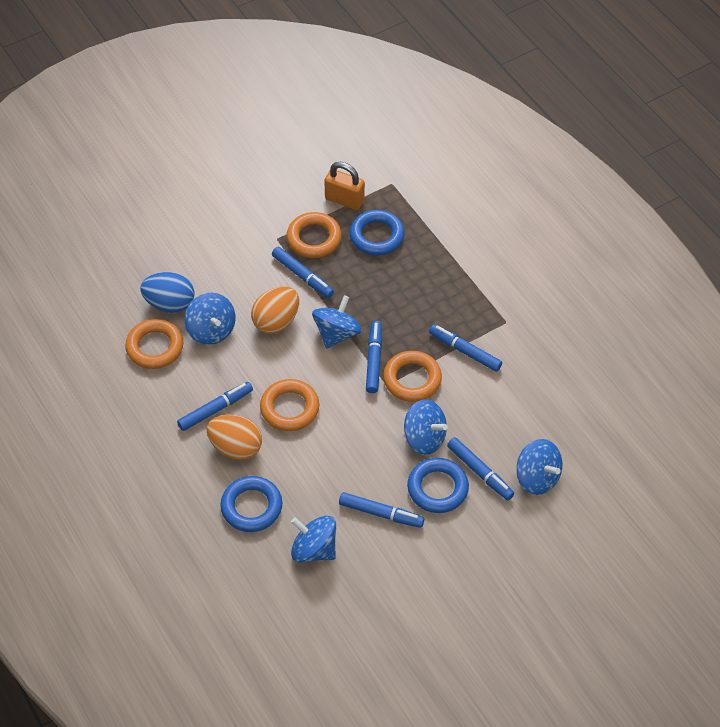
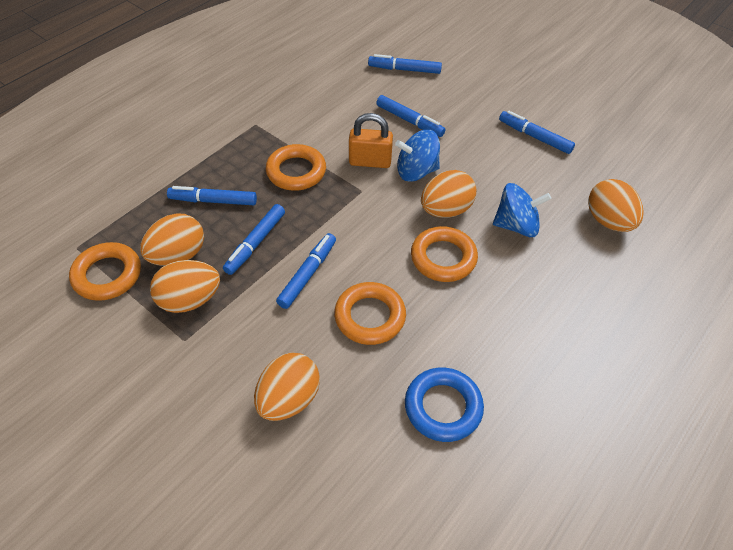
blue egg: [140,272,195,313] = 1 -> none = 0
blue ring: [220,476,282,532] [350,210,405,256] [407,458,469,513] = 3 -> [405,367,484,442] = 1
blue spinning top: [185,293,236,345] [291,516,336,563] [312,295,362,349] [404,399,448,455] [516,439,562,495] = 5 -> [395,130,440,182] [493,183,551,237] = 2
orange egg: [207,415,262,460] [251,287,299,334] = 2 -> [140,213,204,266] [150,260,220,313] [254,353,320,421] [421,170,476,218] [588,179,644,232] = 5

